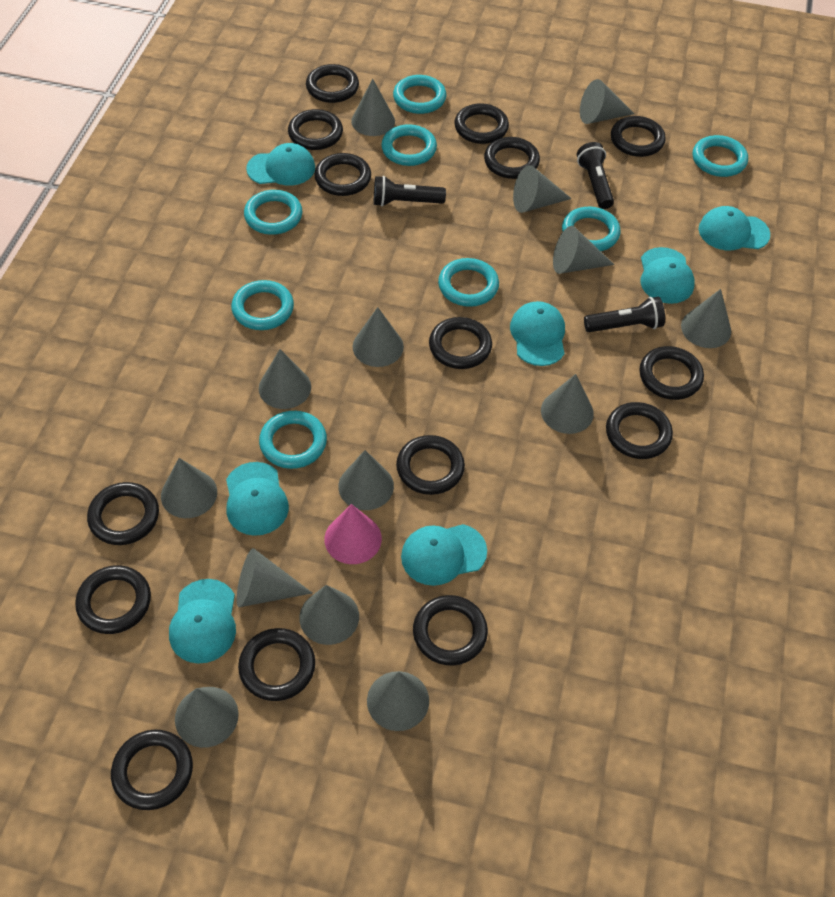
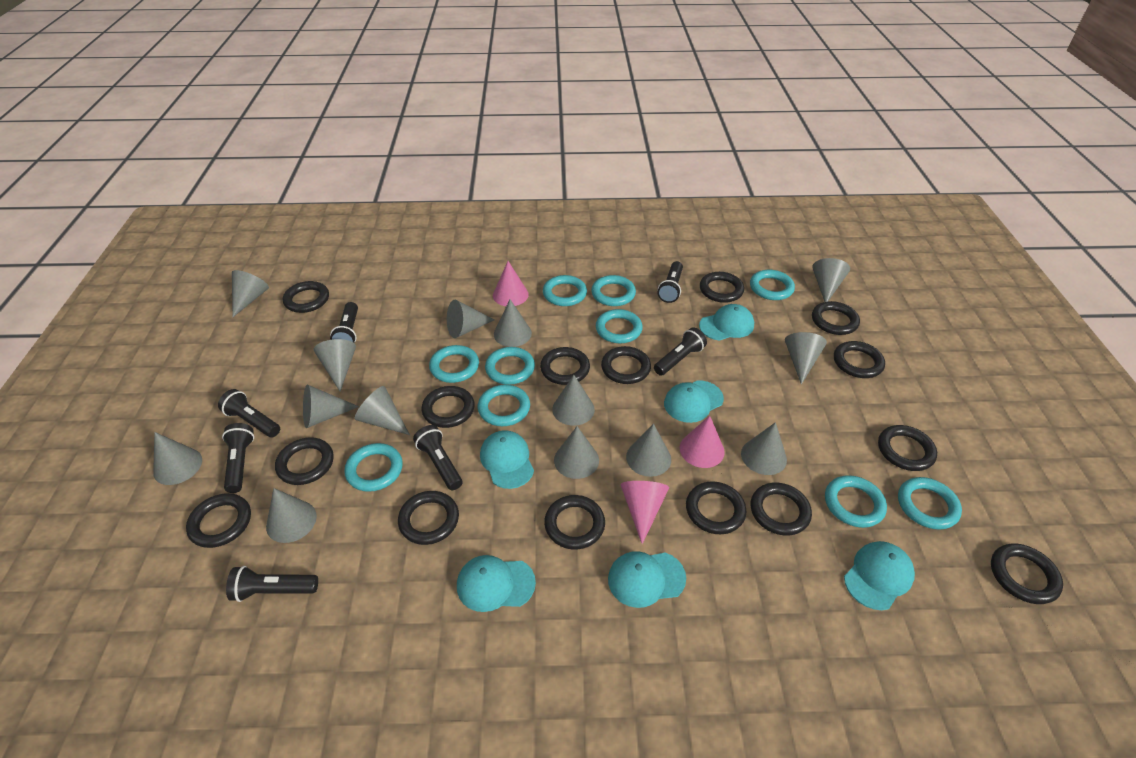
black flashlight: [374,176,446,207] [577,142,614,209] [584,297,665,332] = 3 -> [218,389,280,437] [222,423,254,493] [226,566,318,602] [330,302,358,343] [413,425,462,490] [654,327,707,376] [658,261,683,303] = 7
pink cone: [325,504,382,564] = 1 -> [493,261,529,306] [621,481,669,544] [679,416,725,468] = 3
turquoise cap: [169,579,236,664] [226,462,289,536] [246,143,315,186] [401,524,487,586] [510,301,565,366] [641,247,695,304] [699,206,770,250] = 7 -> [457,555,536,612] [480,430,534,489] [608,551,686,608] [664,380,724,423] [699,304,754,341] [844,541,915,610] = 6
turquoise ring: [231,280,294,330] [244,190,302,235] [259,411,327,469] [381,124,437,166] [393,75,446,114] [438,258,499,307] [562,207,620,251] [693,135,748,177] = 8 -> [344,443,403,492] [429,345,479,383] [478,385,530,426] [485,347,535,385] [543,275,587,306] [591,275,636,306] [596,309,643,343] [750,270,795,300] [825,475,887,528] [898,477,962,530] = 10

